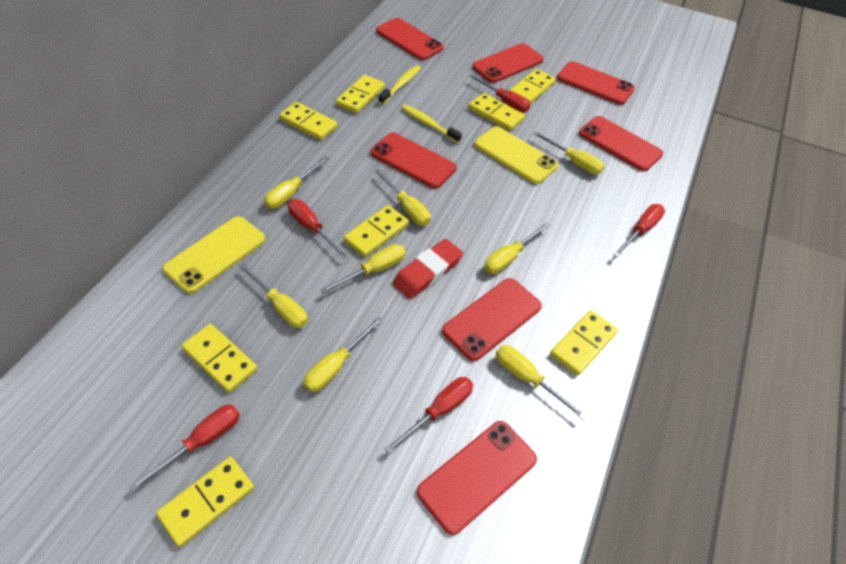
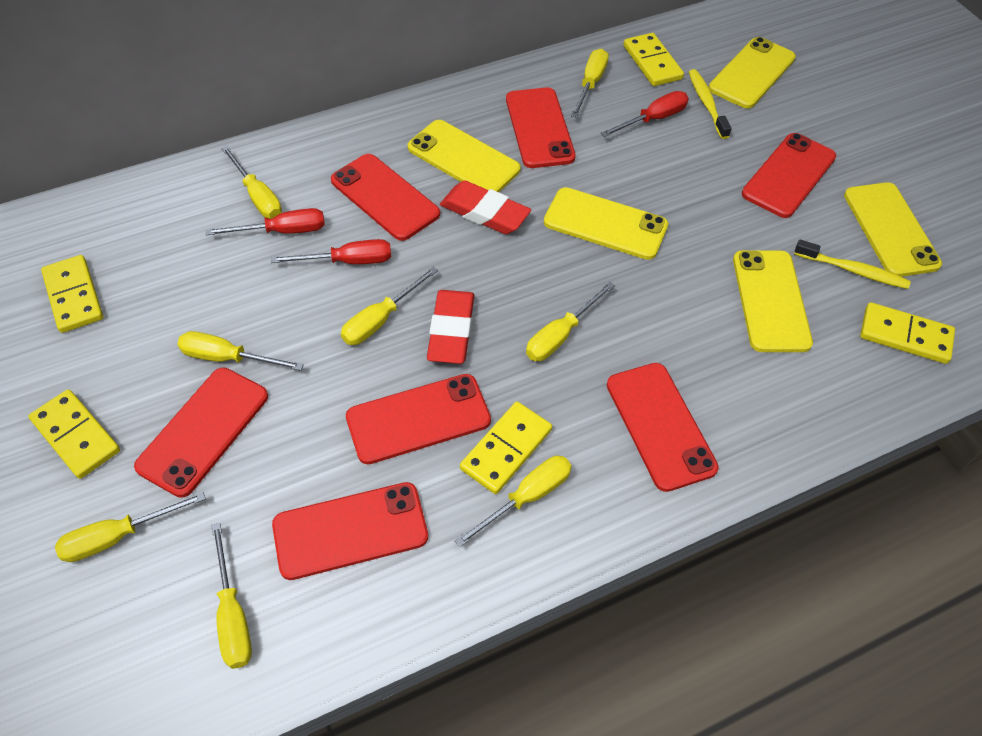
red eraser: [393,239,463,299] = 1 -> [427,290,474,364] [440,180,531,234] = 2
red screwdriver: [129,405,240,492] [288,199,348,258] [385,377,473,454] [469,74,530,112] [613,204,665,257] = 5 -> [206,208,325,235] [271,239,391,264] [600,91,689,137] = 3
yellow domino: [156,456,254,547] [182,324,258,393] [279,102,338,140] [336,75,385,113] [344,205,409,257] [468,93,525,131] [510,69,556,104] [550,310,618,375] = 8 -> [28,389,120,479] [41,255,103,333] [460,402,552,494] [624,33,684,86] [860,302,955,364] = 5
yellow phone: [163,216,266,294] [474,126,558,184] = 2 -> [408,120,521,192] [544,187,668,260] [709,37,796,109] [733,250,813,352] [844,183,942,277] = 5

